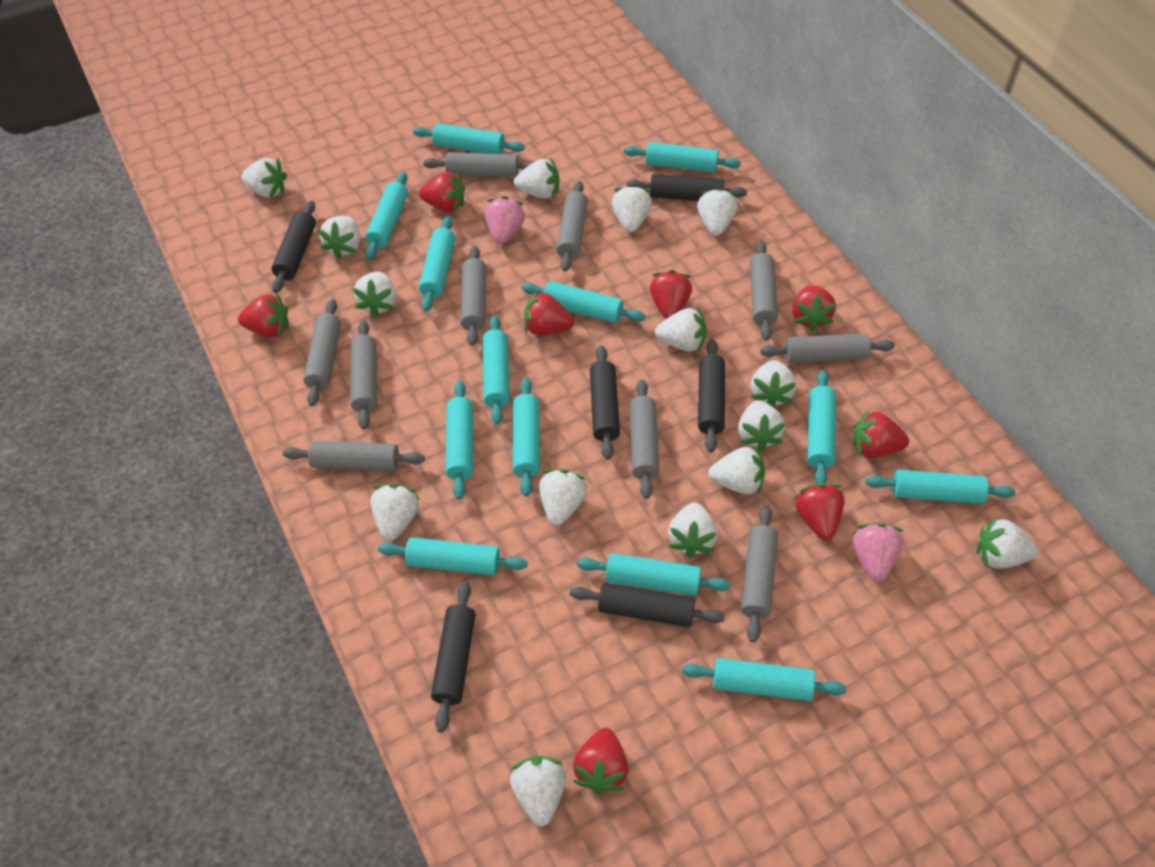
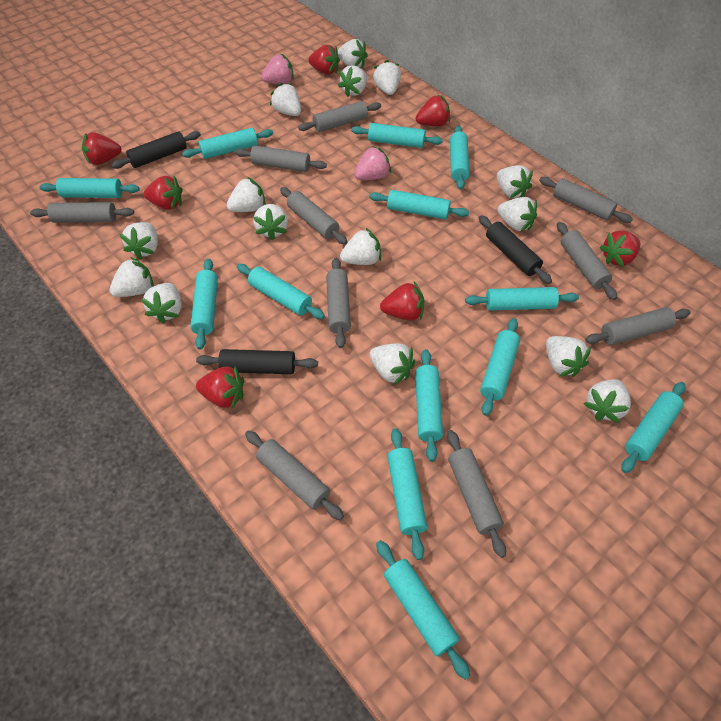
black rolling pin: [272,200,316,293] [431,582,475,732] [570,583,725,627] [590,346,620,460] [627,174,747,201] [698,339,725,452] = 6 -> [111,131,201,169] [196,349,318,374] [479,215,552,284] = 3
red strawberry: [238,293,289,337] [419,172,465,212] [524,290,574,335] [573,728,629,794] [650,270,692,319] [792,285,837,331] [794,483,845,540] [853,410,909,458] = 8 -> [82,132,121,165] [144,176,183,210] [196,366,244,410] [308,45,340,75] [380,282,424,321] [416,95,450,126] [600,230,640,267] = 7

